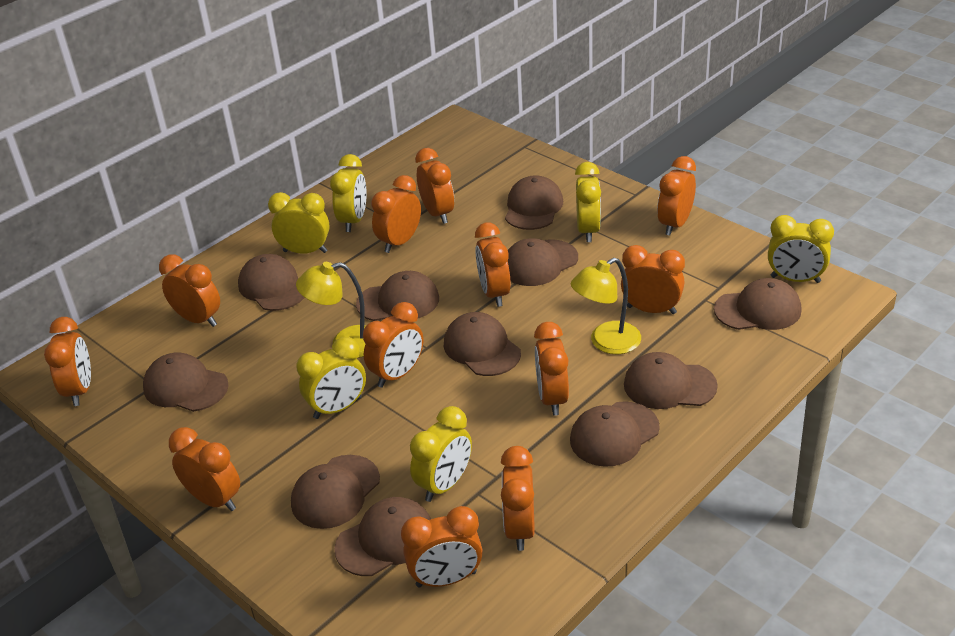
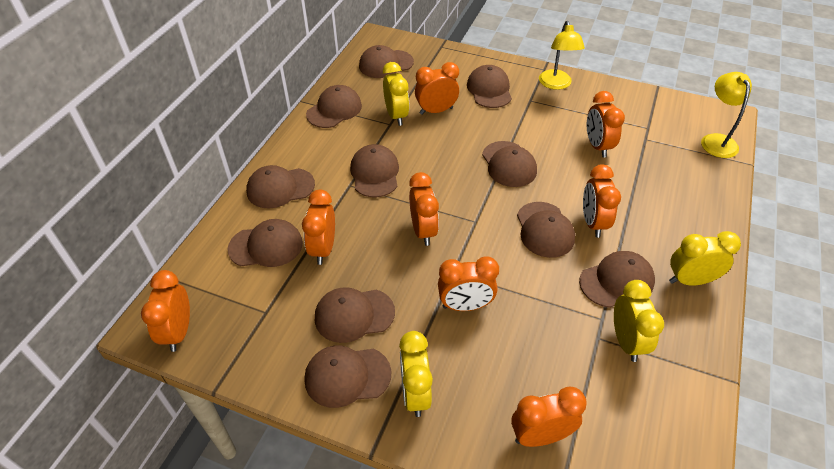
orange clock: [44,317,91,406] [159,254,220,327] [169,427,240,511] [363,302,423,388] [371,175,421,253] [401,506,483,587] [415,148,454,224] [475,222,511,307] [501,446,535,551] [534,322,569,416] [621,245,685,314] [657,156,696,236] = 12 -> [141,270,190,352] [302,190,335,265] [409,172,439,246] [415,62,459,115] [438,257,499,311] [511,387,587,447] [583,165,621,238] [587,91,625,158] = 8
yellow clock: [268,192,330,254] [296,337,366,419] [330,154,367,232] [410,406,472,502] [575,162,601,242] [768,215,834,283] = 6 -> [383,62,410,126] [399,331,433,417] [614,280,664,362] [669,231,741,286] = 4

